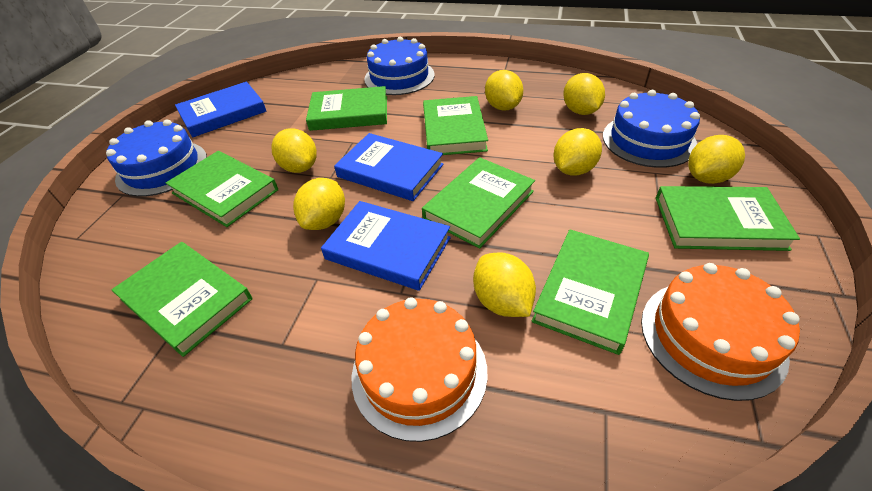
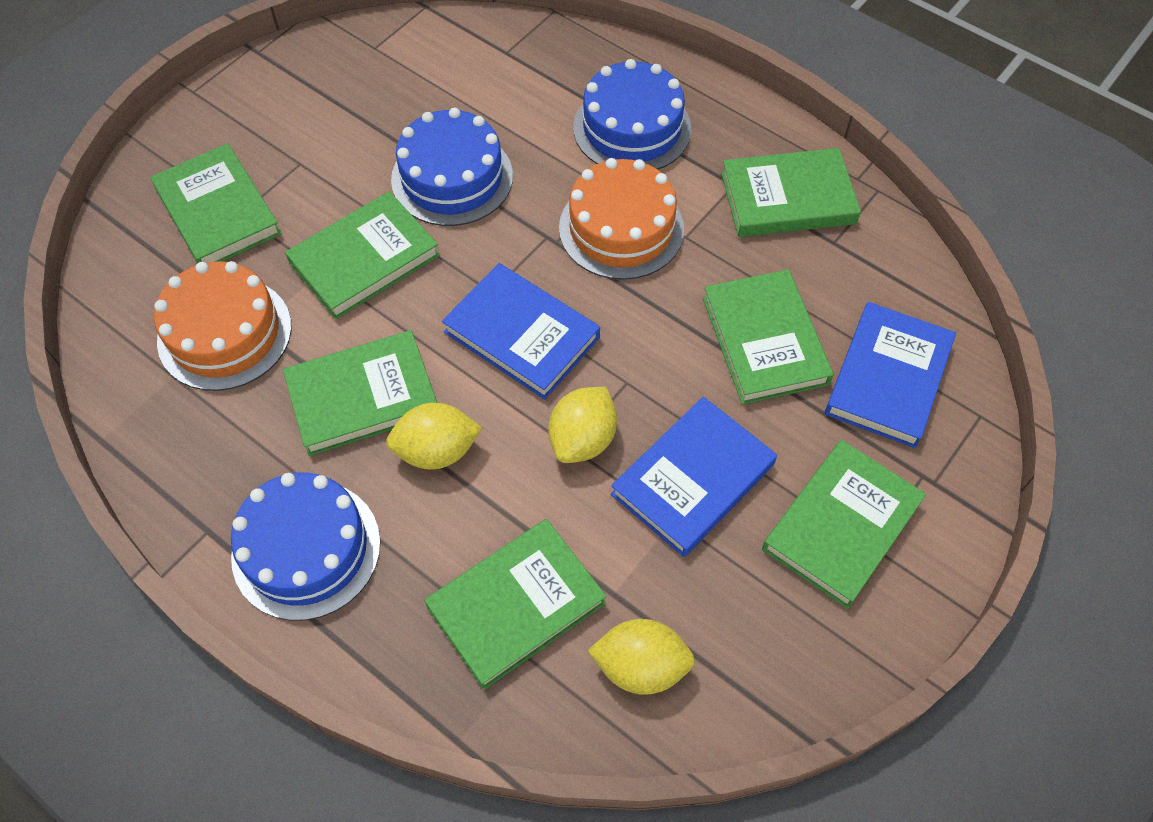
yellow lemon: [271,128,317,173] [293,178,345,230] [473,252,536,317] [485,70,523,111] [553,128,602,176] [563,73,605,115] [688,135,745,184] = 7 -> [386,403,482,470] [548,387,617,463] [588,619,695,695] = 3

